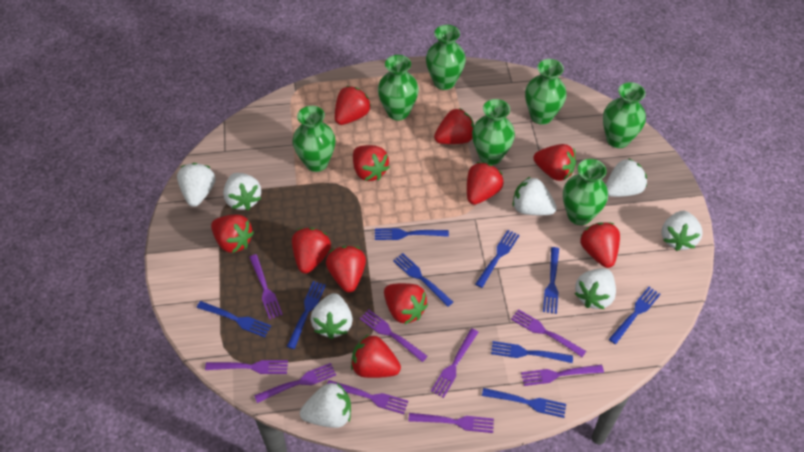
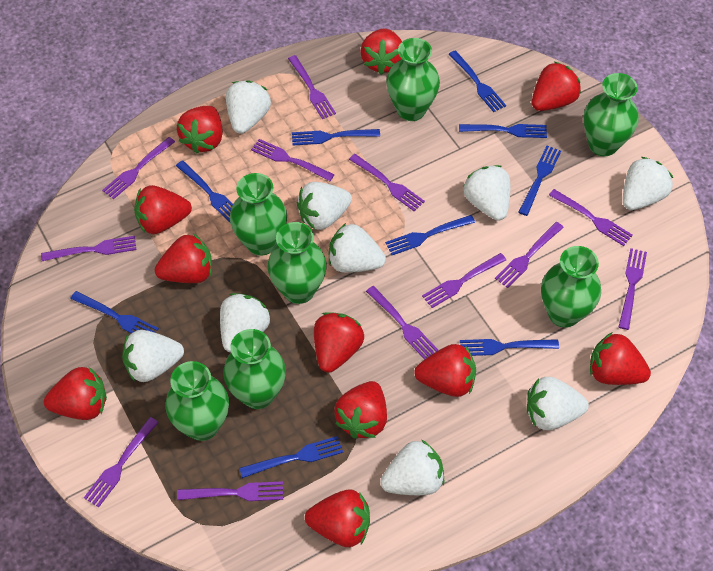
purple fork: [205,360,288,374] [249,254,283,320] [254,363,336,403] [327,380,408,414] [360,309,428,362] [408,413,494,433] [431,328,478,398] [511,309,586,357] [521,365,604,386] = 9 -> [41,236,136,261] [84,417,159,507] [102,137,175,199] [177,481,283,501] [251,139,335,181] [288,55,336,119] [349,154,425,211] [366,286,438,360] [422,253,506,308] [495,222,564,288] [549,189,633,246] [619,248,647,330] = 12
white strawberry: [177,163,215,207] [223,173,261,210] [300,383,351,428] [310,293,353,339] [513,177,557,215] [575,268,616,309] [606,158,647,197] [661,211,703,251] = 8 -> [122,330,184,382] [220,293,270,353] [226,80,271,134] [297,182,352,230] [329,223,386,273] [380,439,444,495] [464,165,510,221] [527,377,589,430] [623,157,673,210] = 9

